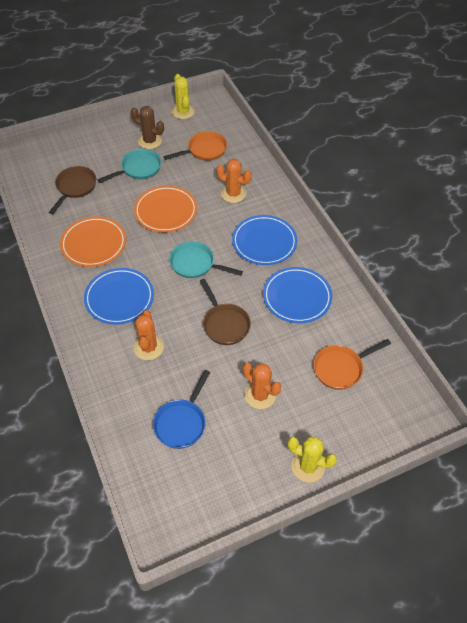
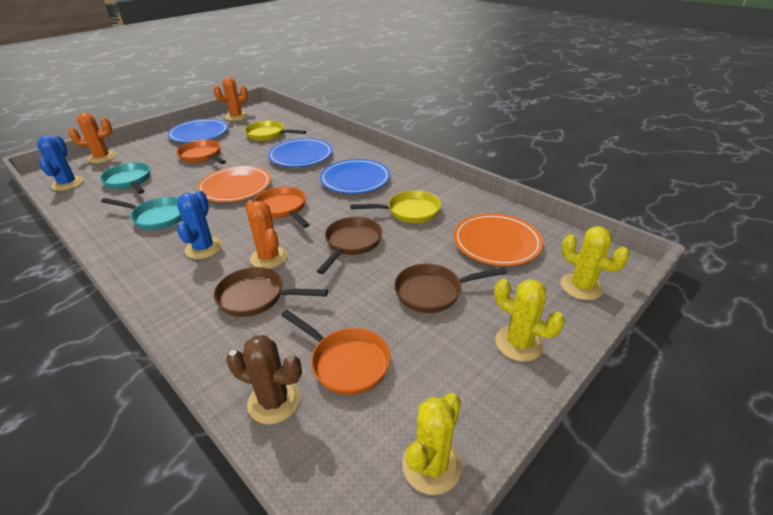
blue cactus: none = 0 -> [37,136,84,191] [177,190,222,259] = 2
blue pan: [153,370,210,449] = 1 -> none = 0
brown pan: [49,166,96,214] [200,279,251,345] = 2 -> [214,267,328,317] [317,217,382,274] [394,264,507,313] = 3
orange pan: [164,131,227,161] [314,339,391,390] = 2 -> [176,140,226,164] [254,187,310,228] [281,310,391,395] = 3
yellow cactus: [172,74,195,119] [287,437,337,482] = 2 -> [402,393,462,495] [494,279,565,361] [561,226,630,300] = 3
yellow pan: none = 0 -> [244,121,306,141] [350,190,441,223] = 2

